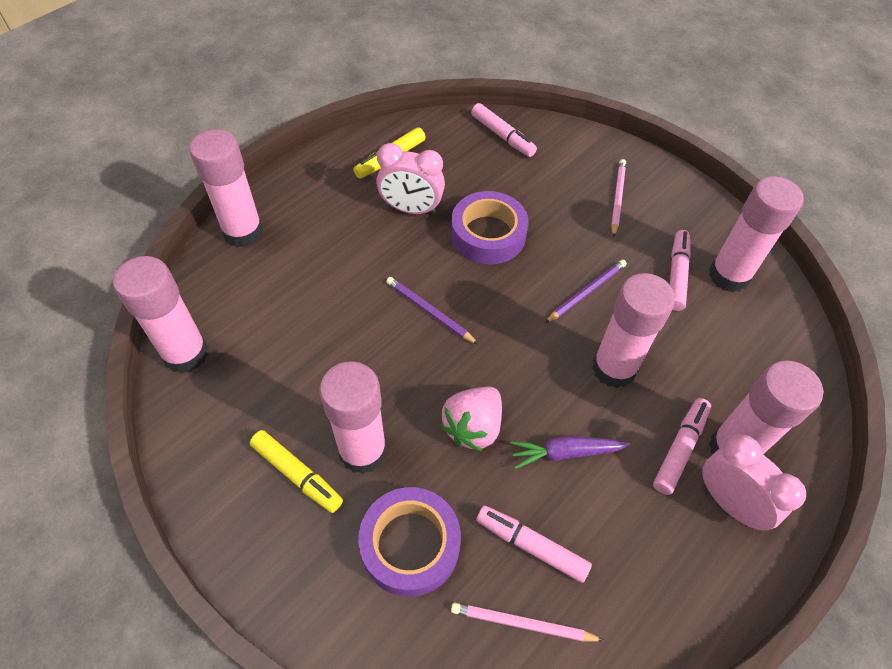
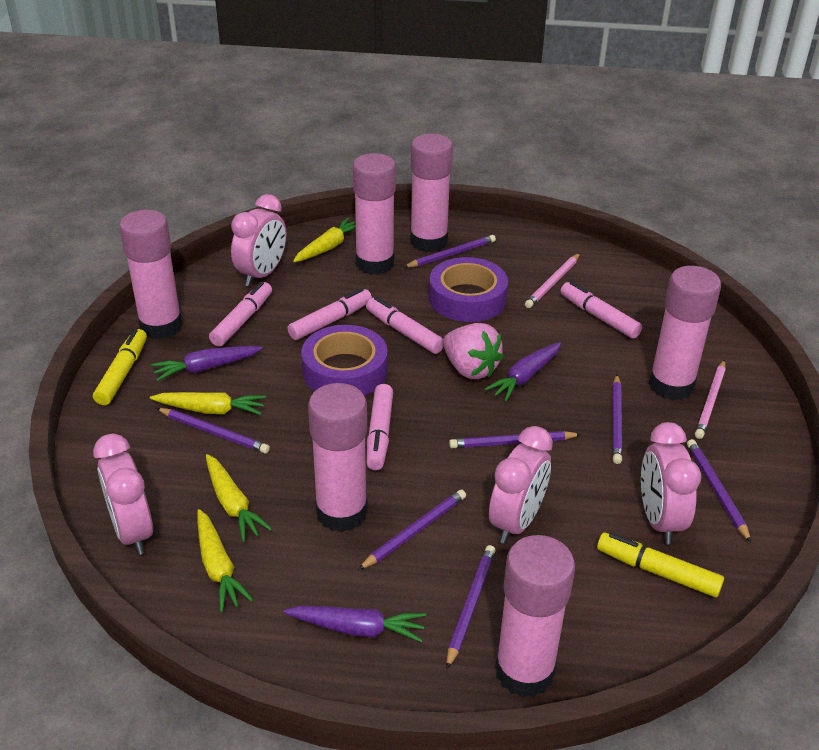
pink clock: [376,143,445,215] [702,434,806,531] = 2 -> [93,433,153,555] [231,194,286,286] [489,426,553,544] [641,422,701,544] = 4
pink marker: [471,103,537,157] [476,505,592,583] [653,398,711,495] [670,230,691,311] = 4 -> [209,281,272,347] [287,288,372,340] [366,297,444,354] [367,384,393,470] [561,281,642,339] = 5
purple carrot: [510,436,630,469] = 1 -> [151,346,262,381] [283,606,426,642] [484,342,561,402] = 3
purple pencil: [386,277,479,345] [545,260,627,323] = 2 -> [156,408,270,454] [358,490,466,570] [404,235,496,268] [446,545,496,669] [449,431,582,448] [612,375,622,464] [687,439,751,542] = 7
yellow carrot: none = 0 -> [150,392,266,415] [197,509,253,612] [206,454,272,542] [293,217,356,262] = 4

